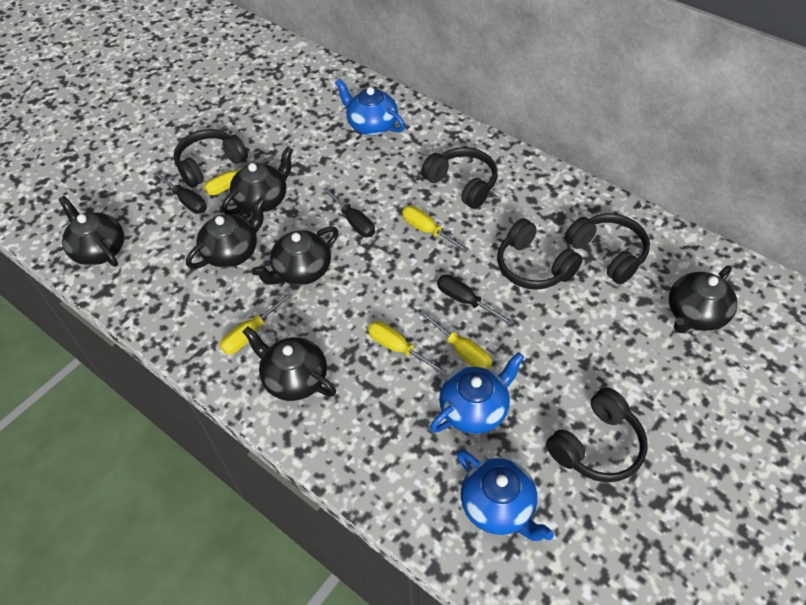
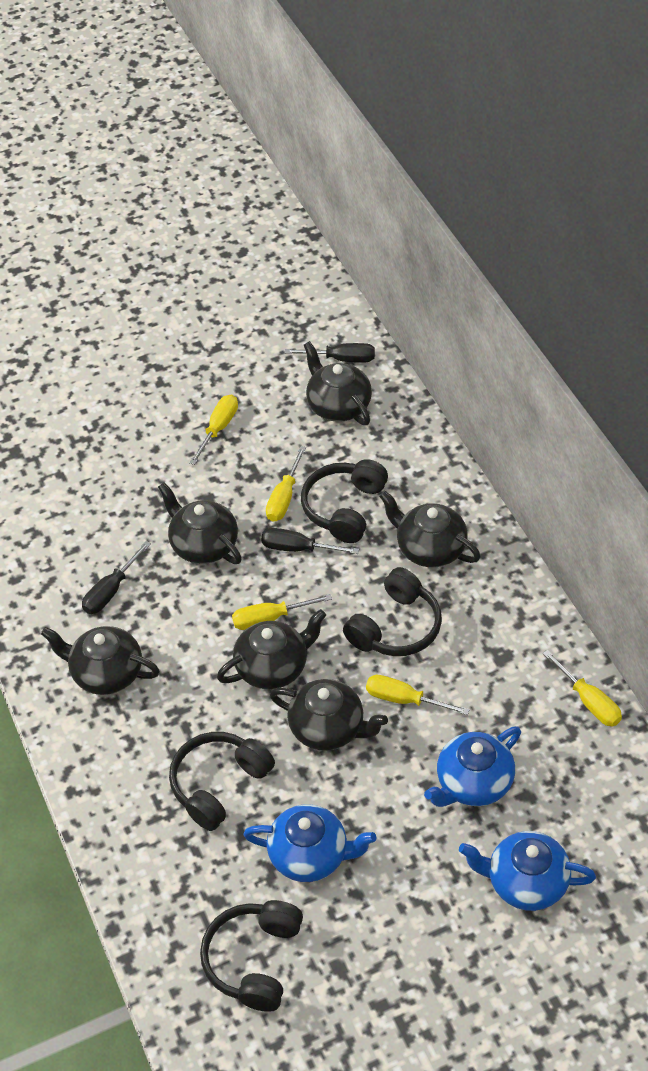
black headphones: [174,129,248,188] [421,147,498,209] [497,218,583,290] [546,387,647,482] [565,213,650,284] = 5 -> [169,732,275,831] [200,900,303,1012] [301,459,388,543] [343,567,442,656] = 4

